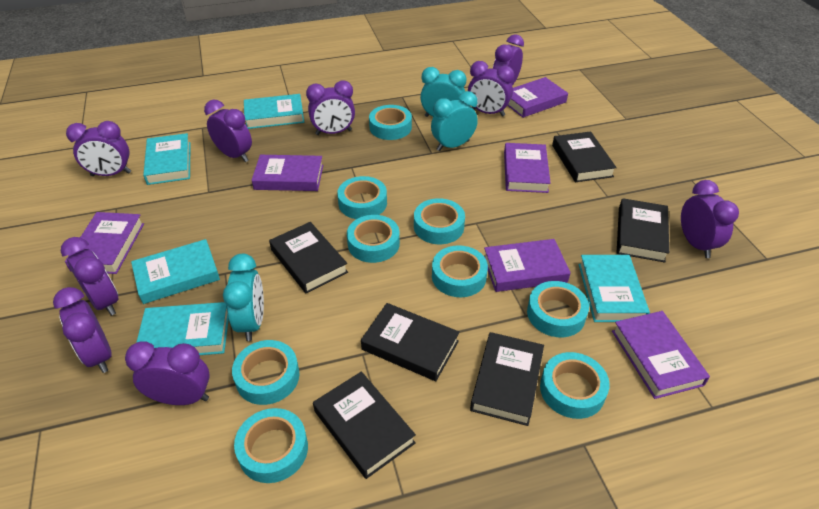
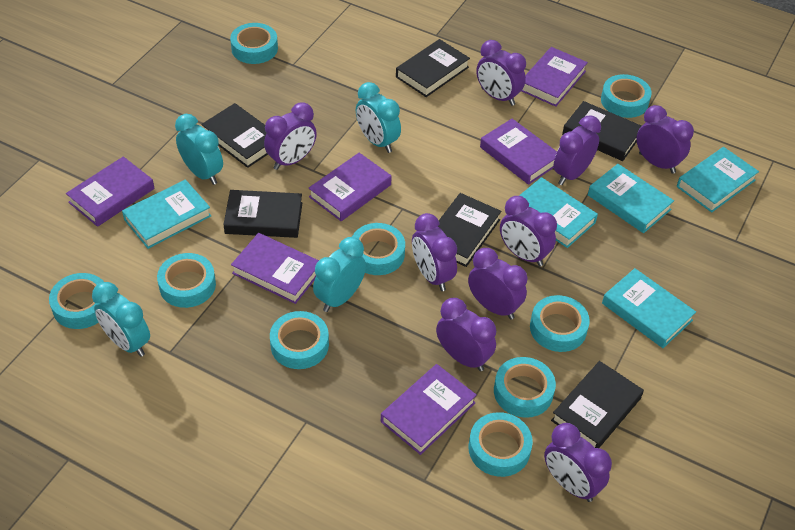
turquoise clock: [223,254,264,341] [420,67,466,117] [431,91,478,151] = 3 -> [92,282,150,357] [175,114,223,185] [313,237,366,312] [356,82,401,153] = 4

